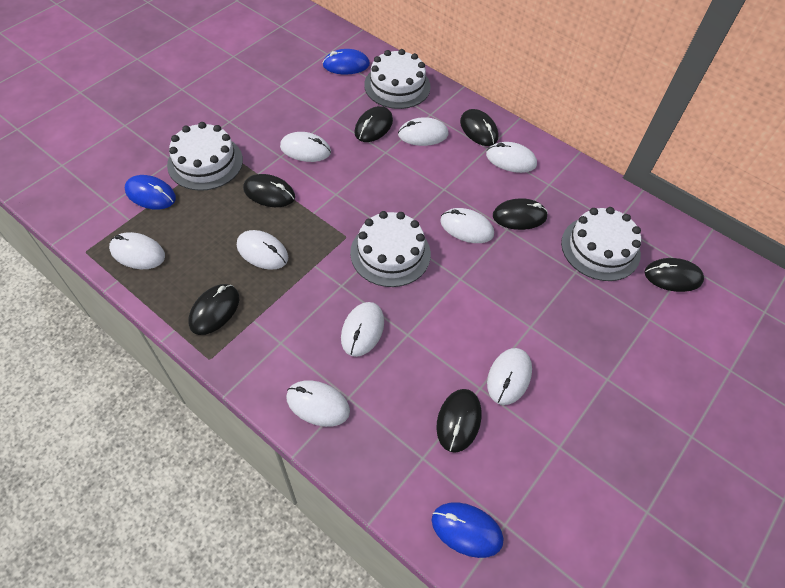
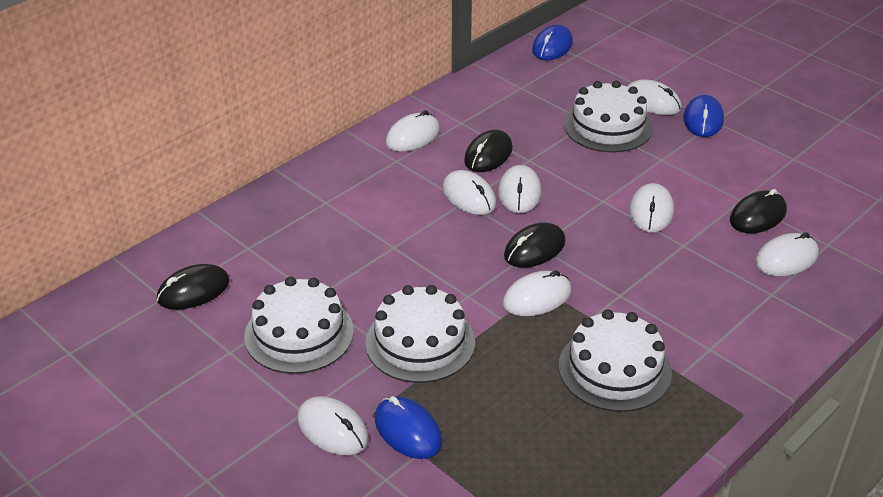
black mouse: [188,284,239,335] [243,174,295,207] [354,106,393,142] [436,389,481,453] [460,109,498,146] [493,198,548,230] [645,258,704,292] = 7 -> [157,264,230,310] [464,130,513,172] [504,223,566,268] [730,189,787,233] = 4
white mouse: [109,232,165,269] [237,230,288,270] [280,132,331,162] [286,380,350,427] [341,302,384,357] [398,117,448,146] [440,208,494,243] [486,142,537,173] [487,348,532,405] = 9 -> [297,396,369,455] [386,110,440,152] [443,170,496,215] [498,165,541,213] [503,270,571,316] [627,80,681,115] [629,183,674,232] [755,232,819,276] = 8

